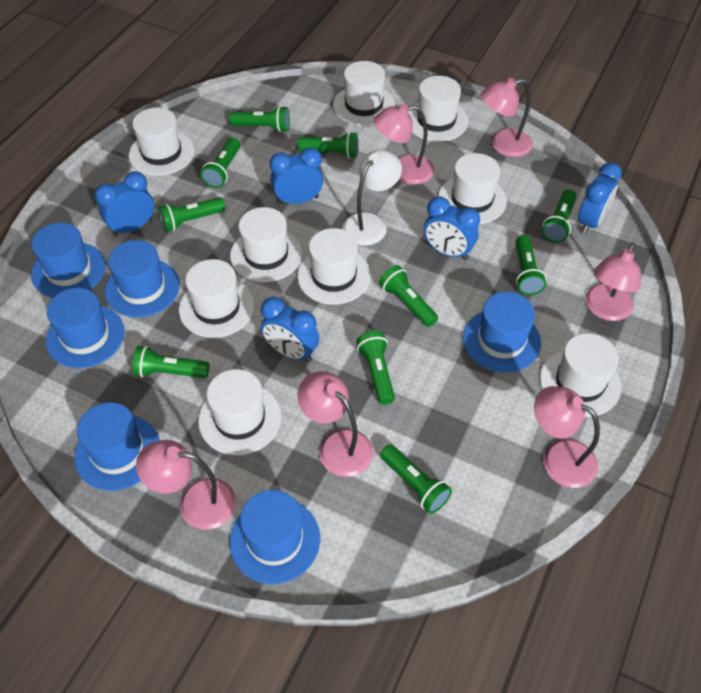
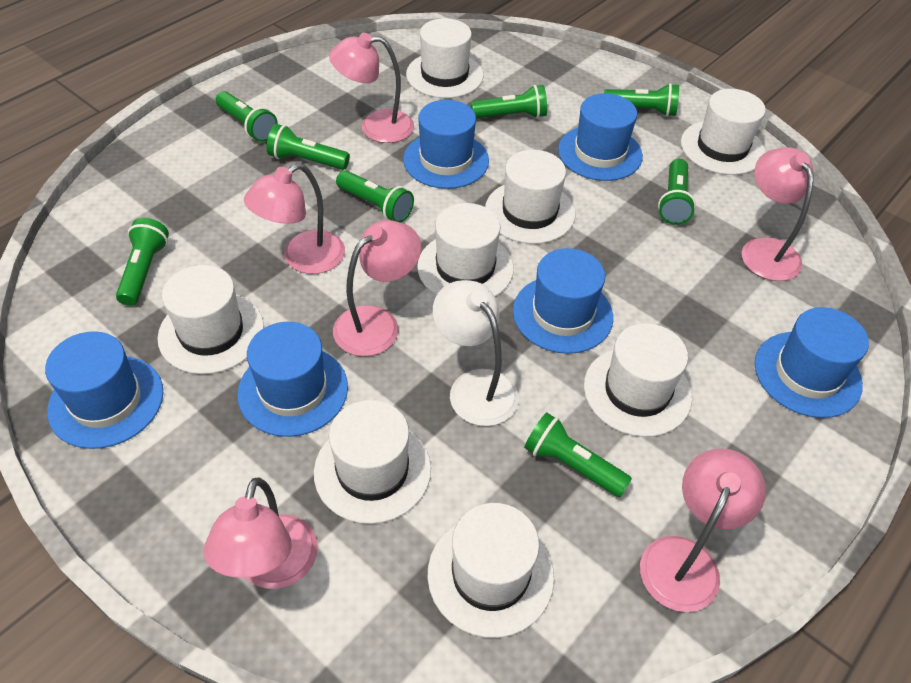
blue clock: [94,172,154,236] [261,297,319,362] [270,147,323,204] [424,196,480,260] [578,162,622,234] = 5 -> none = 0
green flashlight: [132,346,209,378] [158,197,225,232] [201,138,240,188] [229,106,290,132] [297,132,358,159] [356,331,395,405] [379,265,438,327] [380,445,452,514] [516,235,546,295] [542,189,576,243] = 10 -> [116,218,169,306] [216,91,278,142] [267,124,350,170] [336,170,414,223] [471,85,547,119] [524,412,632,497] [604,83,679,117] [658,159,696,225] = 8
white hat: [129,108,195,176] [179,259,255,338] [198,369,281,455] [230,207,302,282] [297,228,371,305] [333,61,395,126] [408,76,468,142] [438,153,507,224] [540,333,621,417] = 9 -> [157,265,264,374] [314,400,431,524] [406,18,484,98] [417,203,514,297] [428,503,554,638] [485,150,575,244] [584,323,692,437] [681,89,766,175] = 8

